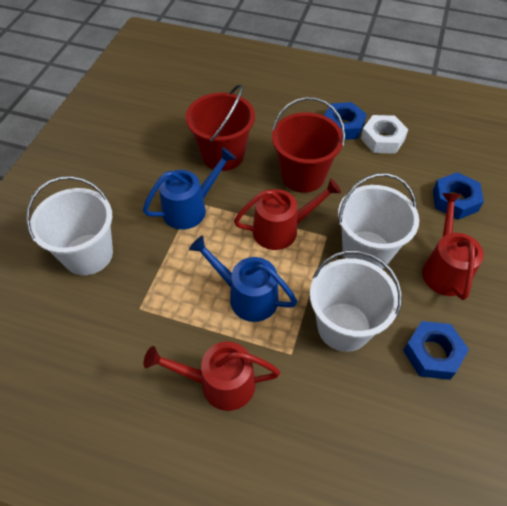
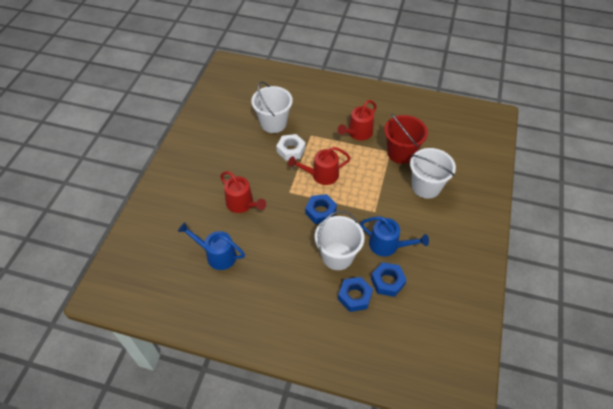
red bucket: [186,84,255,171] [272,97,345,193] = 2 -> [384,114,428,164] = 1

